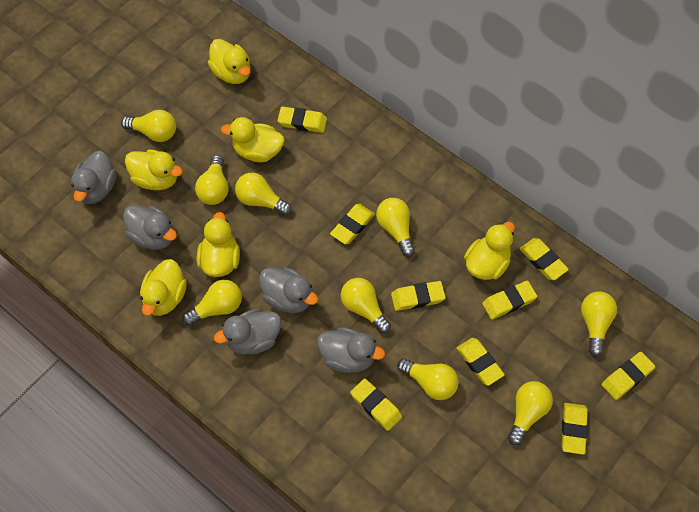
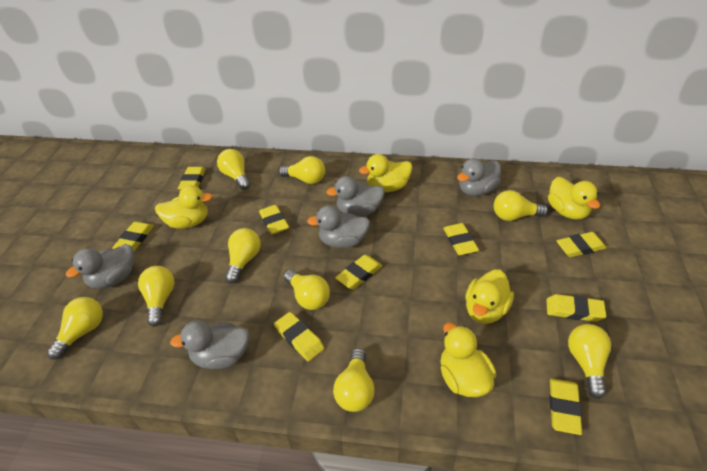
yellow duck: [125,149,183,190] [140,259,187,316] [197,212,240,277] [208,39,251,84] [221,117,285,162] [464,222,515,280] = 6 -> [155,185,213,229] [359,154,412,192] [441,323,496,397] [465,270,514,324] [548,177,600,220] = 5

